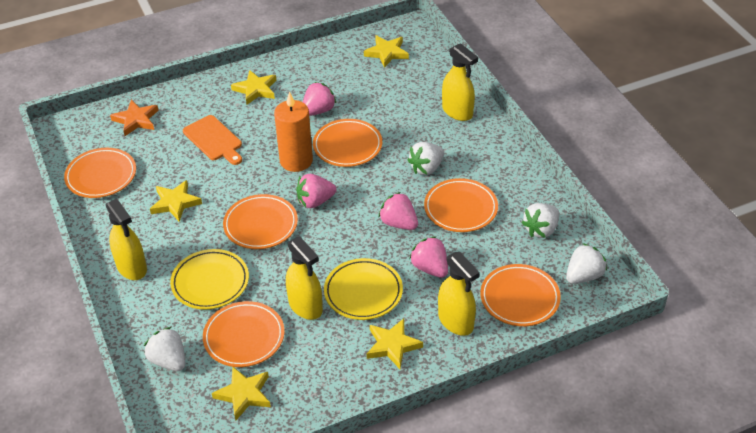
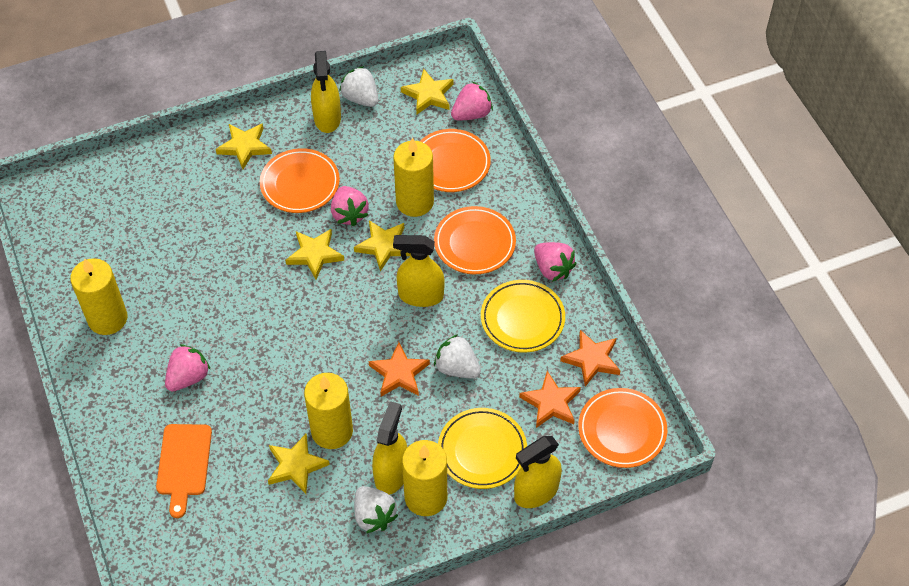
orange candle: [274,91,313,172] = 1 -> none = 0
orange plate: [64,148,136,198] [203,301,284,367] [223,194,298,249] [313,119,382,167] [424,178,498,232] [480,264,561,326] = 6 -> [260,148,340,213] [420,129,491,192] [434,206,516,274] [578,388,667,468] = 4
orange star: [110,100,159,136] = 1 -> [369,342,430,397] [519,371,581,428] [560,330,621,386] = 3
white strawberry: [144,327,185,371] [408,142,444,175] [522,203,559,238] [566,243,607,284] = 4 -> [339,66,378,107] [354,486,398,533] [434,334,481,378] = 3
yellow candle: none = 0 -> [70,258,127,335] [304,373,353,449] [393,137,434,217] [402,440,447,516] = 4

